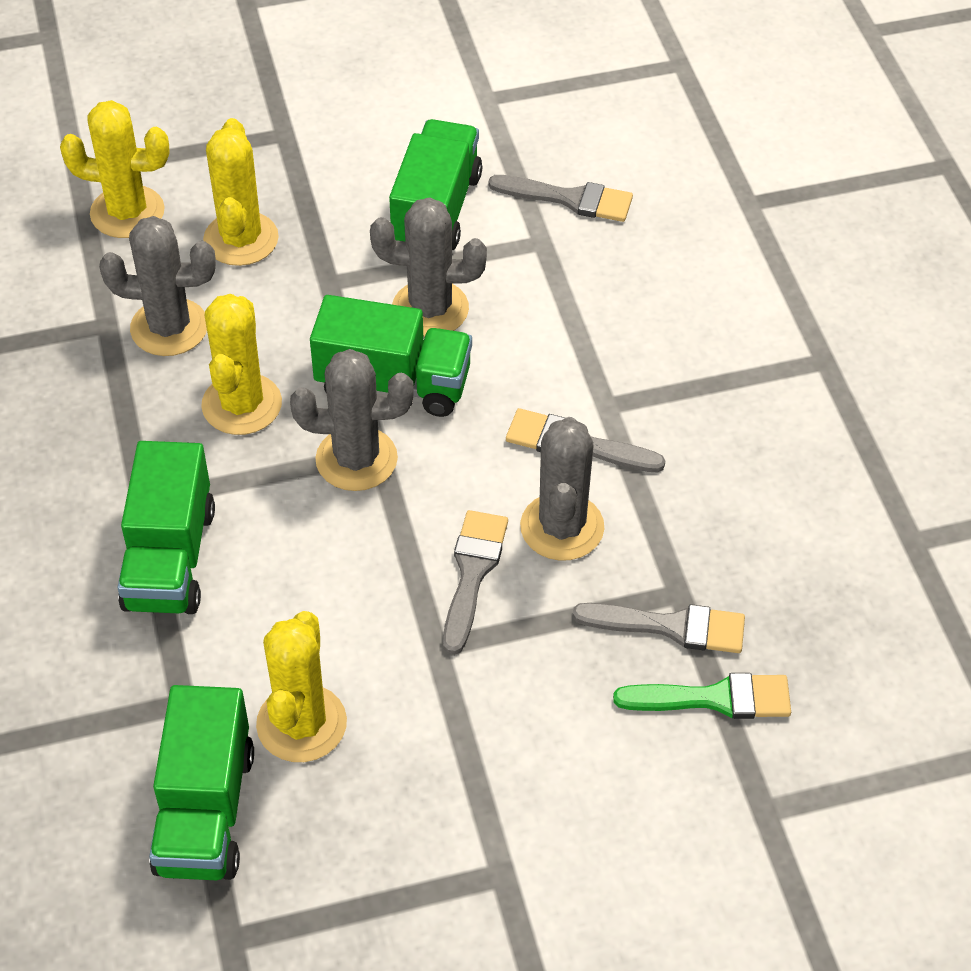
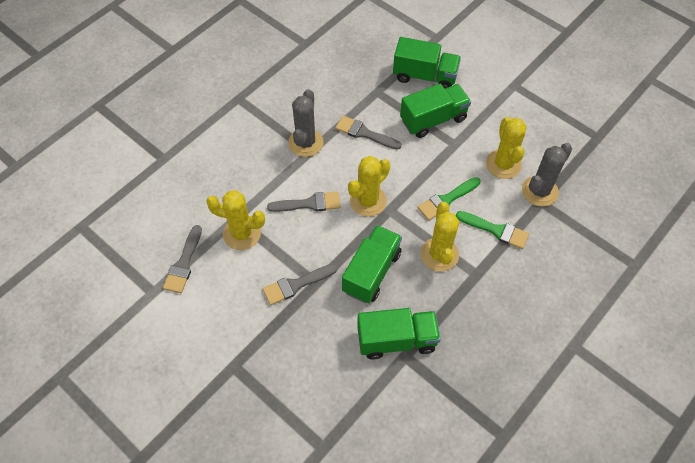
green brush: [613,673,791,719] = 1 -> [417,177,481,221] [456,211,529,249] = 2
grey cactus: [99,216,216,356] [290,349,414,491] [370,197,487,337] [520,417,604,561] = 4 -> [288,89,324,157] [522,143,572,207] = 2

